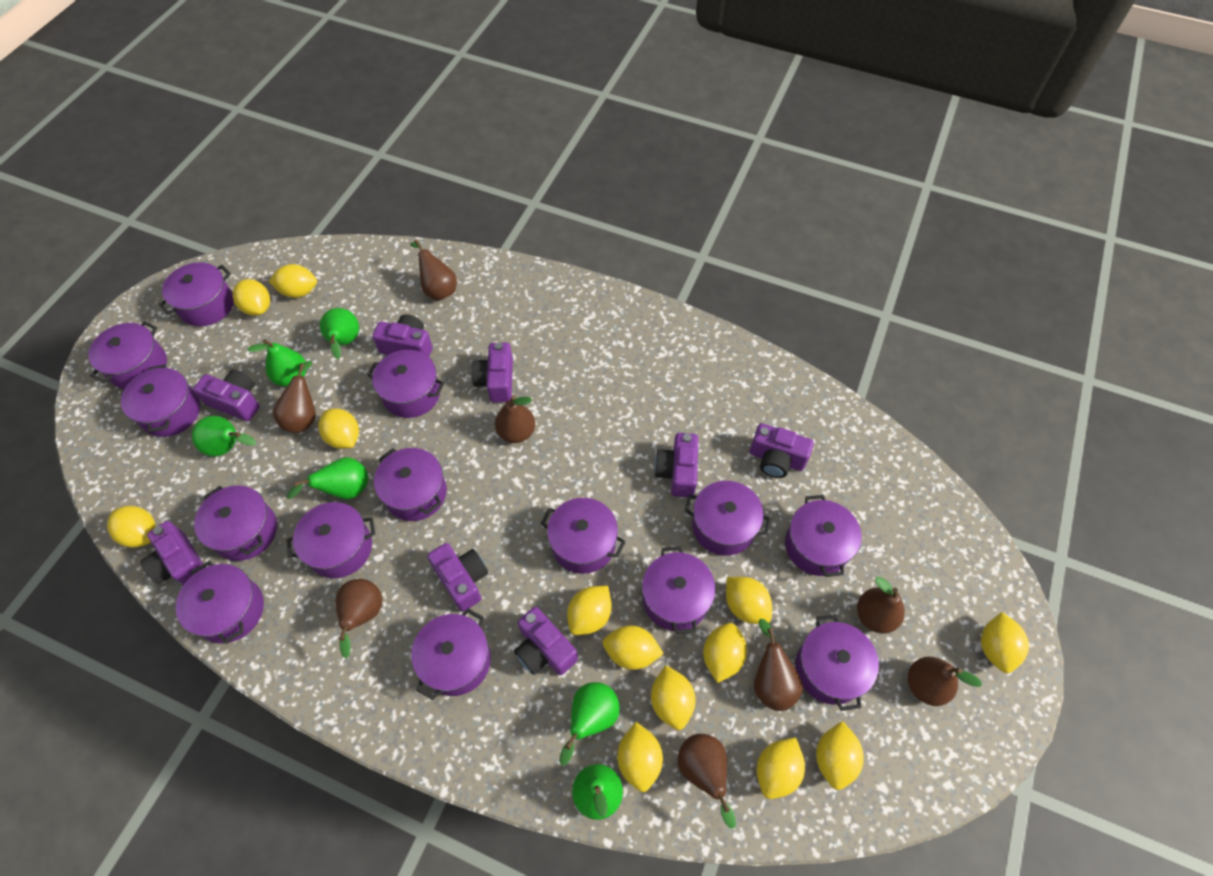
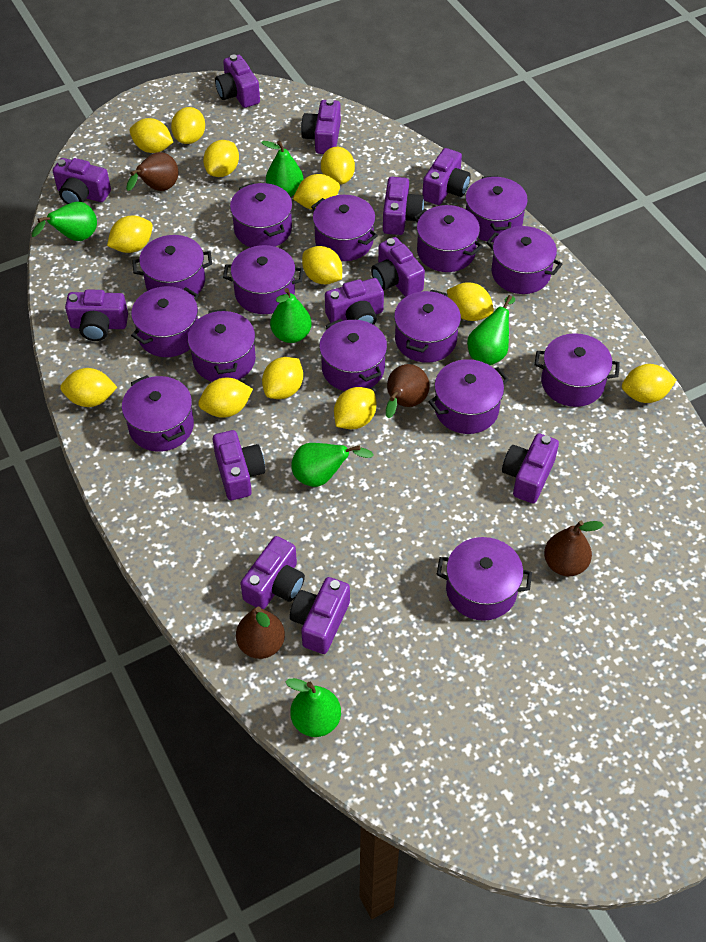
brown pear: [273,361,316,433] [335,579,382,658] [410,240,457,301] [495,396,535,443] [678,734,736,829] [754,619,803,711] [857,577,905,634] [908,657,982,706] = 8 -> [126,152,179,191] [236,607,285,659] [386,364,429,419] [544,521,604,576] = 4
purple camera: [140,521,203,585] [193,369,260,422] [372,314,433,357] [427,543,488,612] [471,342,513,402] [514,607,578,675] [654,433,698,497] [750,423,814,478] = 8 -> [53,158,111,204] [65,289,128,341] [213,430,265,500] [215,55,260,108] [240,536,305,610] [290,577,350,654] [301,99,341,154] [325,278,384,325] [371,237,425,297] [383,177,424,235] [422,148,471,205] [502,433,559,503] = 12
purple pot: [88,321,167,389] [121,364,200,437] [159,262,234,326] [176,561,264,644] [194,485,277,561] [286,502,375,578] [367,350,444,418] [374,448,447,521] [411,608,491,700] [541,498,626,574] [642,546,716,634] [684,481,771,556] [785,495,862,577] [795,615,879,711] = 14 -> [122,375,194,452] [131,286,199,357] [132,235,212,297] [188,309,256,382] [223,245,303,314] [230,183,292,247] [311,195,378,261] [319,319,387,391] [394,289,461,363] [414,205,483,272] [428,359,509,434] [437,537,532,621] [465,176,528,242] [486,226,562,294] [535,333,620,407] = 15

